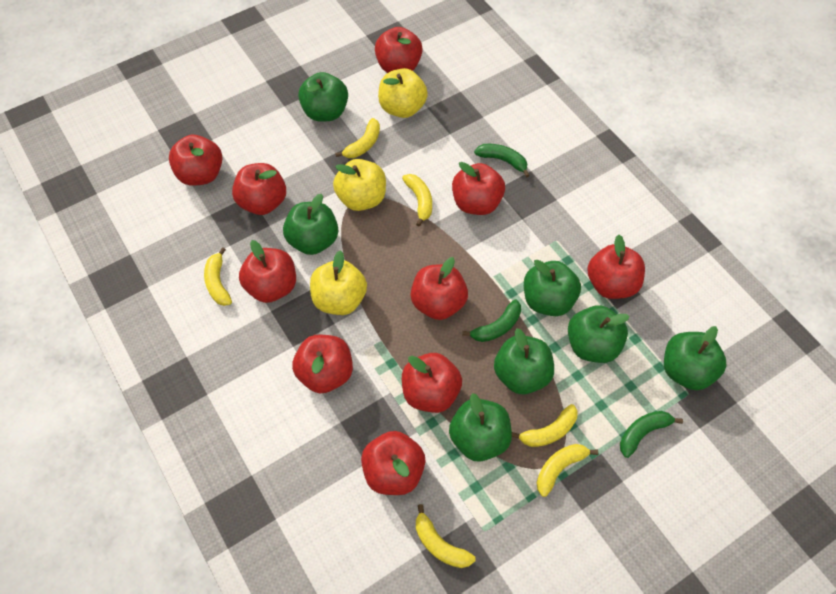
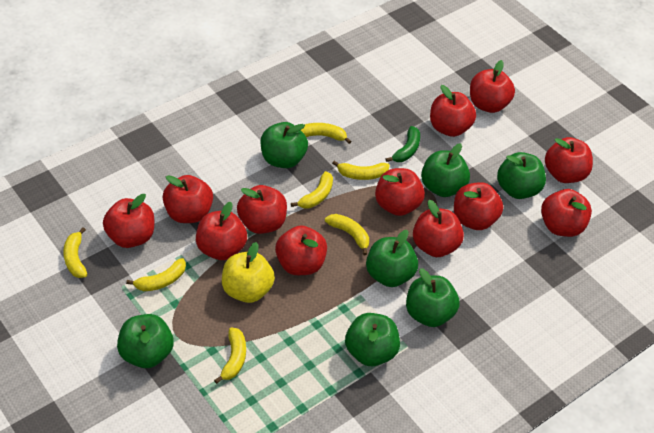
green banana: [462,299,521,342] [474,144,530,178] [620,411,683,458] = 3 -> [386,126,420,162] = 1
red apple: [169,135,222,186] [232,163,286,215] [239,240,296,303] [292,335,353,393] [361,431,426,495] [375,27,423,73] [402,353,462,413] [410,257,468,320] [452,162,505,215] [587,235,645,299] = 10 -> [103,194,154,248] [162,175,213,223] [196,202,247,260] [237,185,287,234] [275,225,327,275] [375,168,425,216] [413,200,464,257] [430,85,476,137] [454,182,503,230] [470,60,515,113] [541,189,592,237] [545,137,593,183] = 12
yellow apple: [310,250,367,315] [333,159,386,211] [378,68,428,118] = 3 -> [222,242,275,303] = 1
yellow banana: [204,247,232,306] [335,118,380,158] [402,174,432,226] [416,504,476,568] [512,404,578,447] [536,444,598,497] = 6 -> [63,227,87,278] [126,258,186,291] [214,327,246,384] [291,171,333,208] [301,123,352,144] [325,214,369,255] [332,161,390,180] = 7

